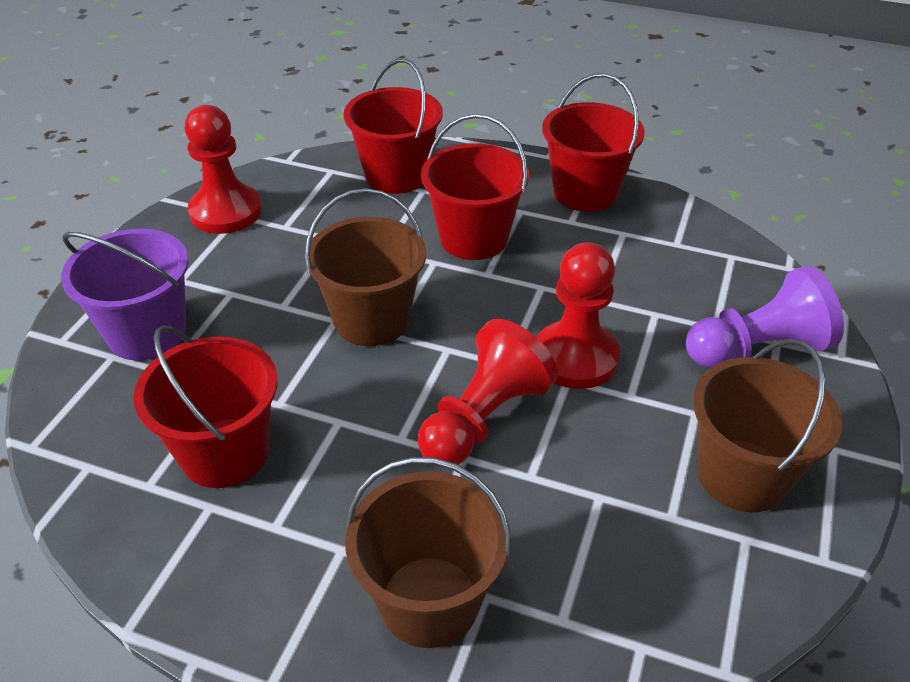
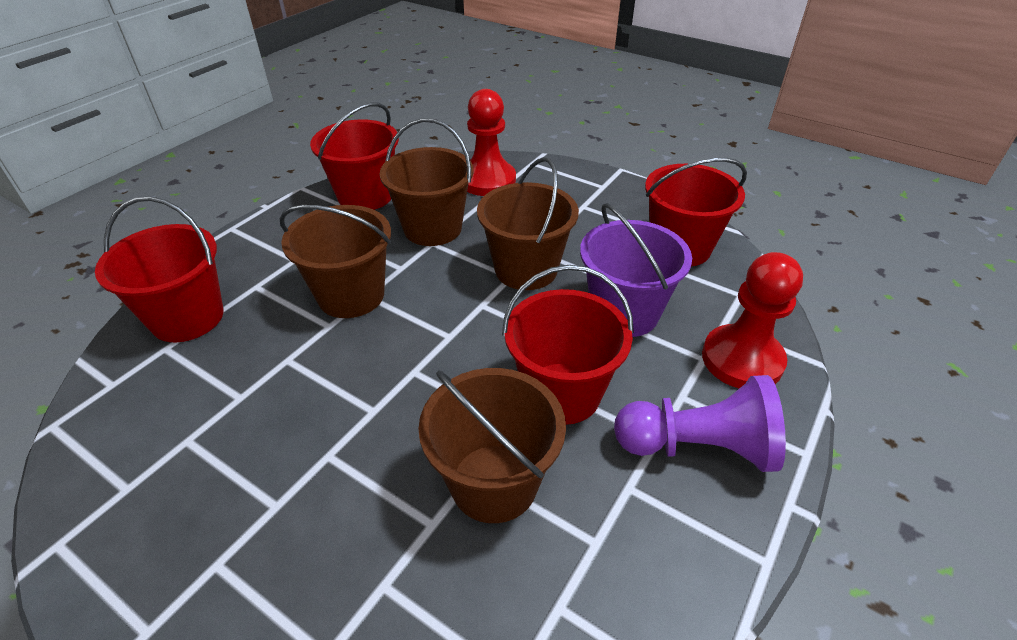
brown bucket: [305,188,426,346] [345,457,511,648] [693,338,842,512] = 3 -> [280,205,391,318] [380,118,474,246] [418,368,566,523] [477,157,579,290] = 4
red pawn: [184,105,262,234] [418,319,558,468] [536,242,620,389] = 3 -> [467,89,516,196] [702,252,803,388] = 2

